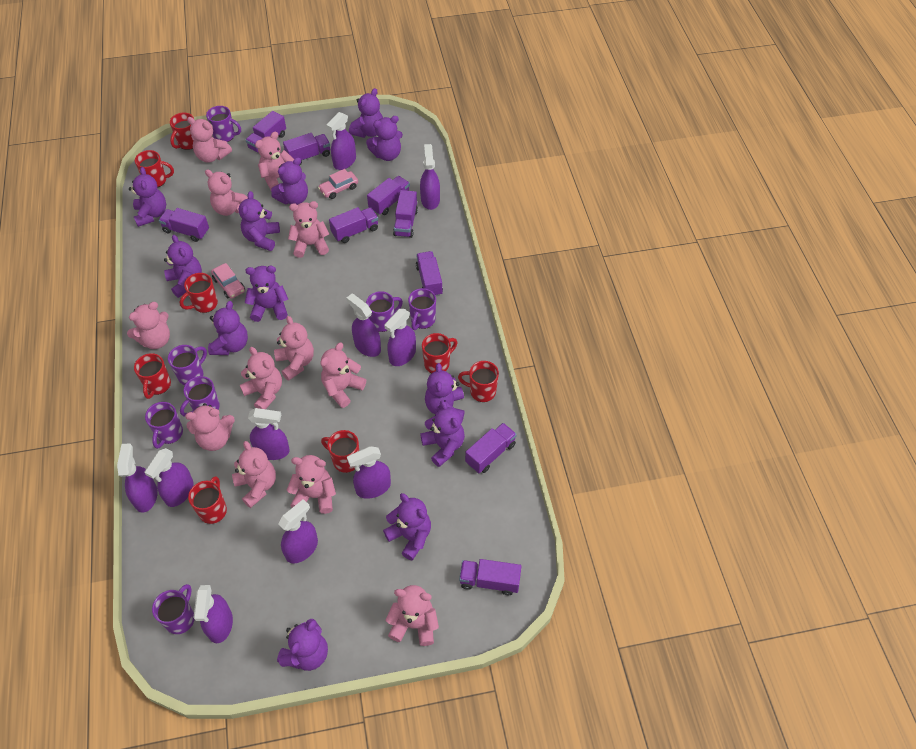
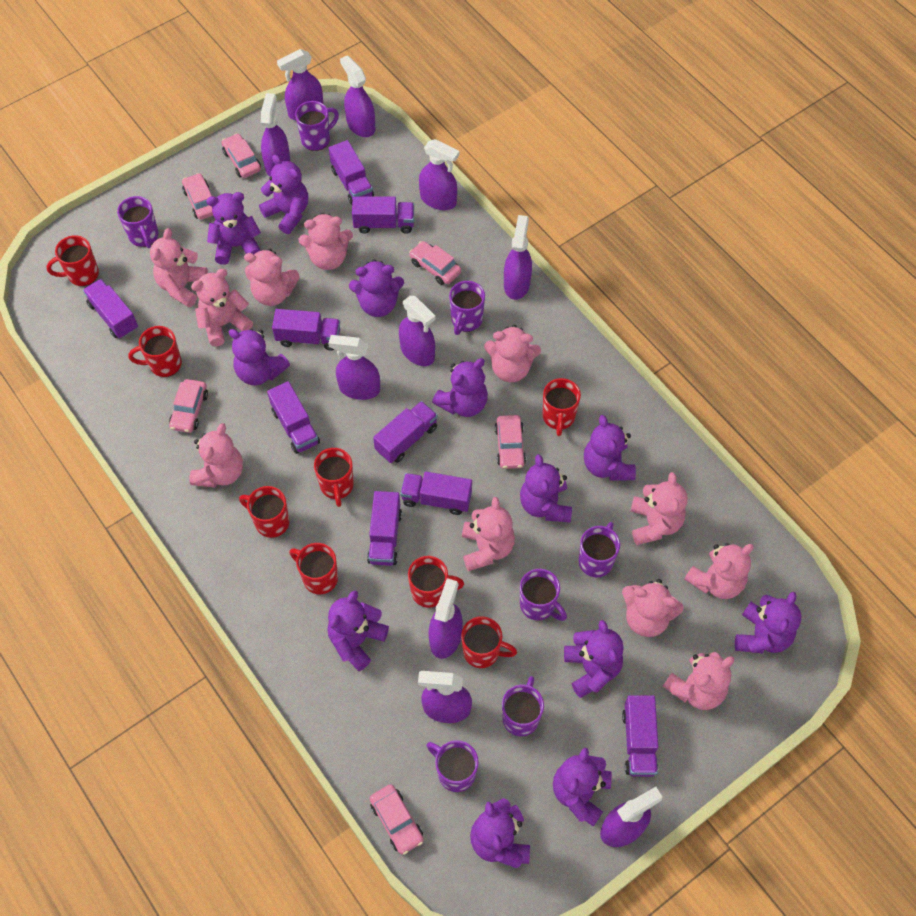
pink car: [211,263,245,299] [318,169,358,199] = 2 -> [169,379,208,433] [182,173,213,220] [221,133,261,178] [370,784,424,855] [409,241,461,285] [495,415,526,469] = 6
pink teddy bear: [127,302,170,349] [185,403,235,451] [187,117,232,163] [205,169,248,216] [232,441,276,508] [240,347,282,409] [255,132,294,190] [274,316,314,381] [287,455,336,514] [288,201,329,258] [320,342,366,408] [386,585,439,646] = 12 -> [150,228,208,307] [189,423,243,488] [191,269,253,347] [244,249,300,306] [299,213,353,270] [462,497,515,571] [484,325,541,382] [622,579,684,637] [630,472,687,545] [663,652,734,710] [684,543,754,599] = 11

